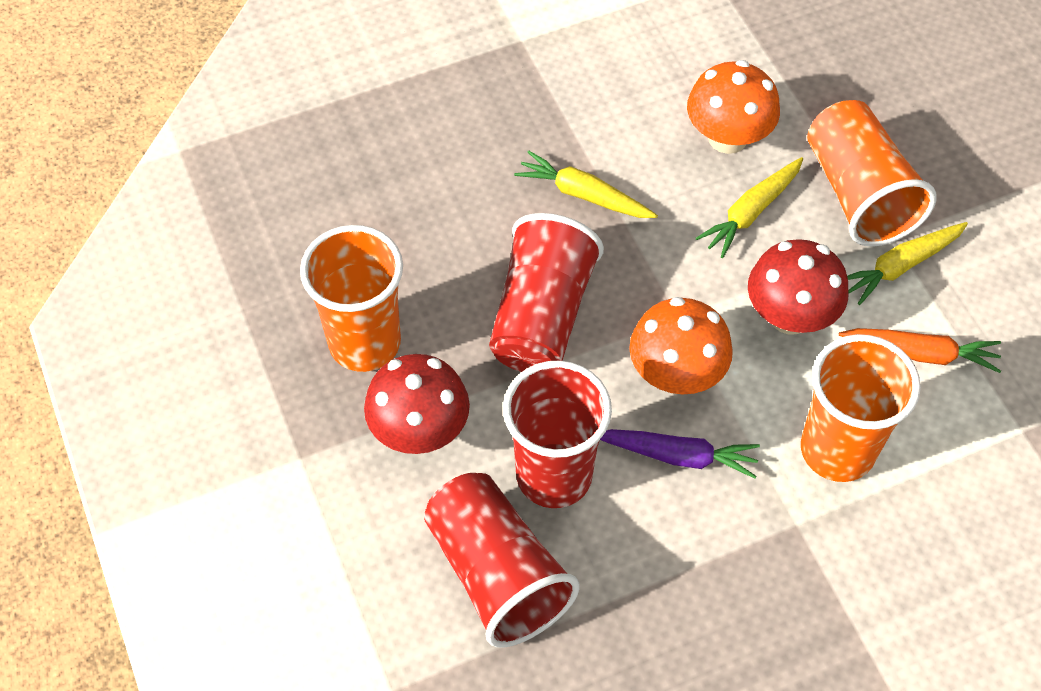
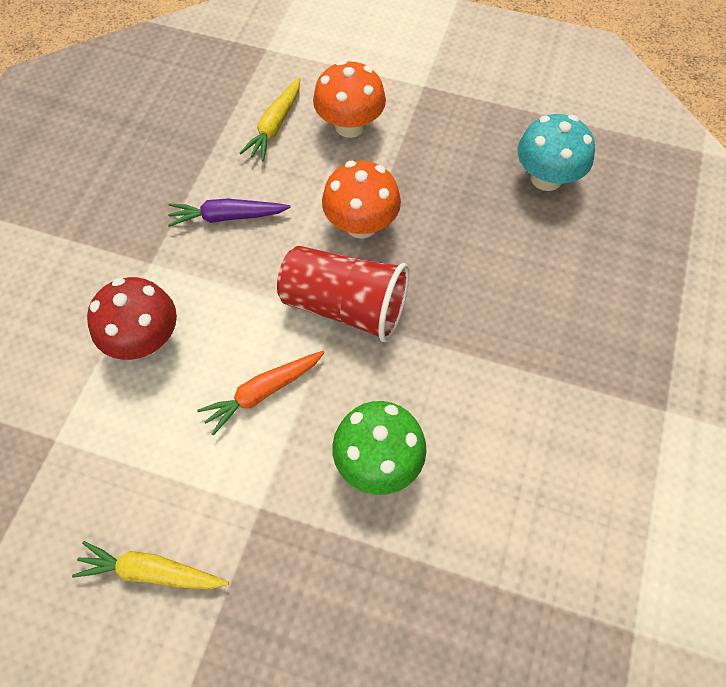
green mushroom: none = 0 -> [332,401,427,495] = 1
orange cup: [300,225,403,372] [801,334,921,482] [807,100,937,247] = 3 -> none = 0
red cup: [424,473,580,647] [489,213,604,372] [503,361,612,508] = 3 -> [277,246,409,342] = 1
red mushroom: [364,354,470,454] [748,239,848,334] = 2 -> [87,277,177,360] = 1
turquoise mushroom: none = 0 -> [517,114,595,191] = 1
yellow carrot: [514,151,658,218] [696,157,803,258] [847,222,968,305] = 3 -> [72,541,229,589] [240,78,300,161] = 2

